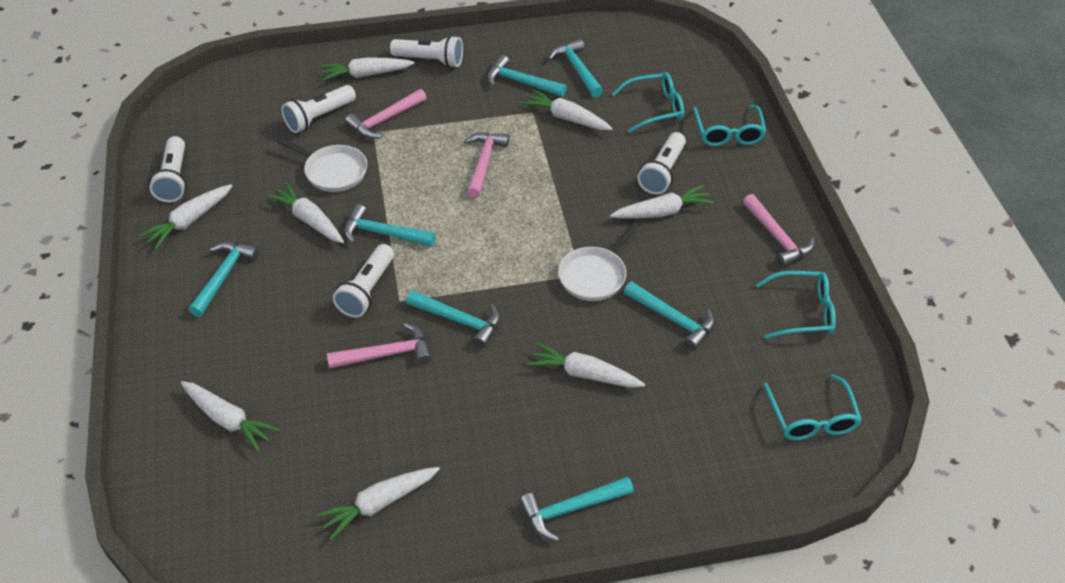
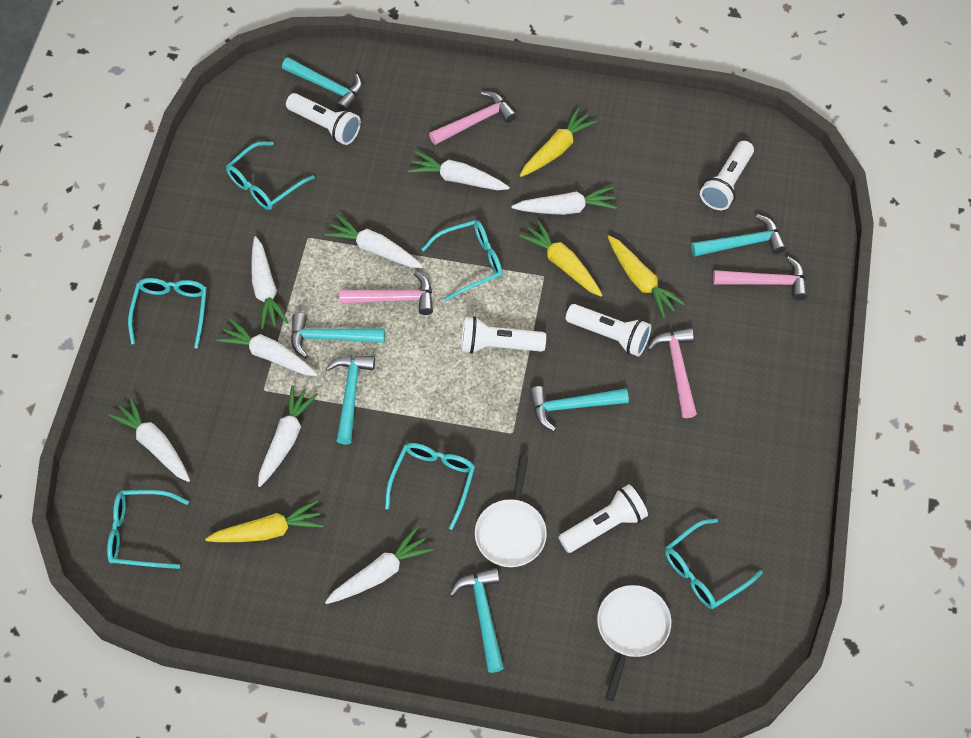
turquoise glasses: [612,72,684,133] [693,105,766,146] [756,271,836,339] [763,374,862,440] = 4 -> [107,490,189,569] [128,278,207,348] [226,141,315,210] [385,443,475,530] [421,220,503,301] [665,519,763,609] = 6
turquoise hammer: [189,241,260,317] [344,204,436,246] [406,290,500,348] [487,55,567,97] [519,477,634,541] [548,39,603,97] [624,282,715,351] = 7 -> [282,57,362,111] [291,313,385,358] [326,356,375,445] [450,568,504,673] [529,386,629,431] [691,214,786,257] = 6
yellow carrot: none = 0 -> [205,500,323,542] [519,220,602,296] [520,108,597,177] [608,235,685,318] = 4

